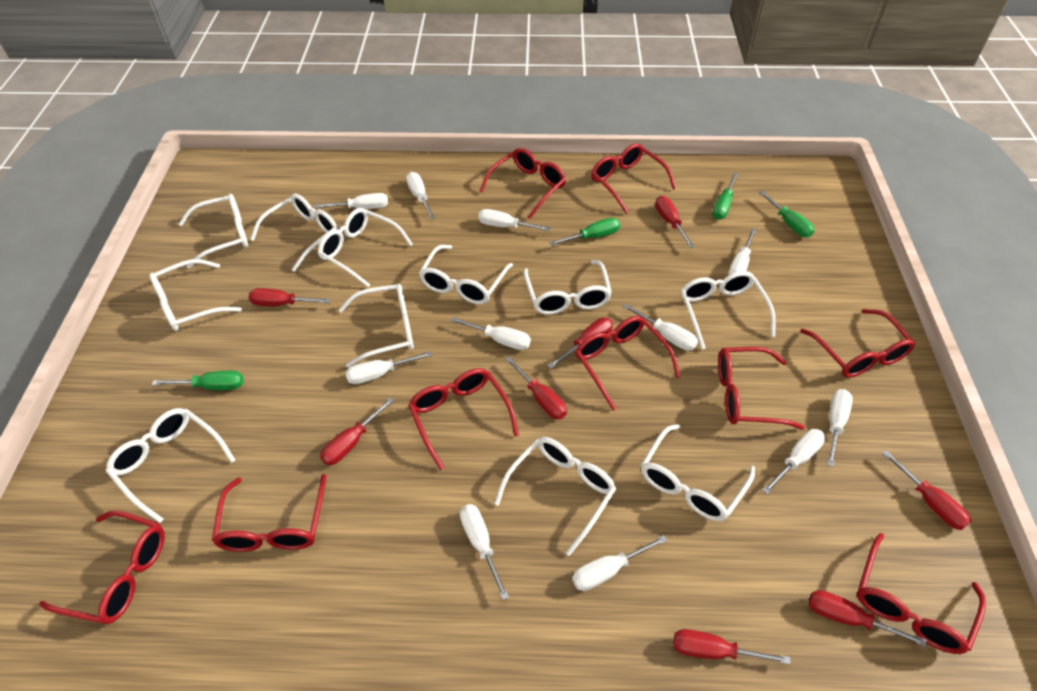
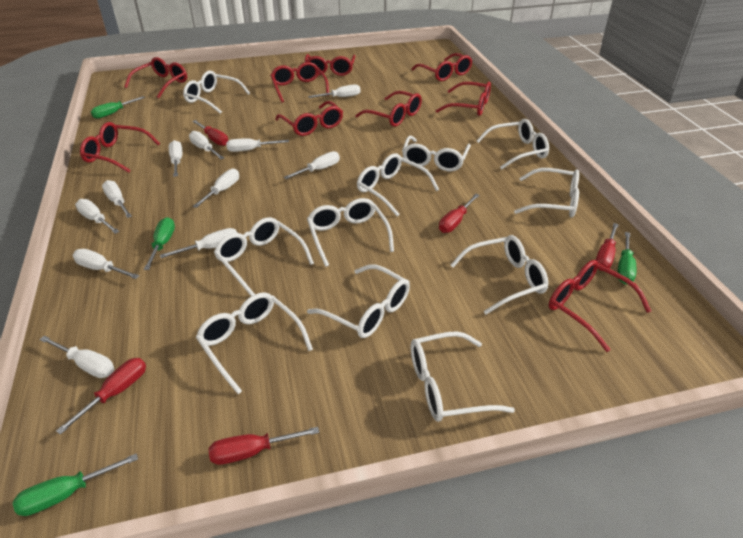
red screwdriver: [249,288,330,306] [320,398,394,465] [505,356,567,419] [547,318,613,369] [655,196,695,248] [673,629,790,665] [809,590,926,647] [882,450,971,530] = 8 -> [56,358,146,435] [192,120,228,146] [209,427,319,465] [439,194,480,233] [596,223,619,271] = 5

